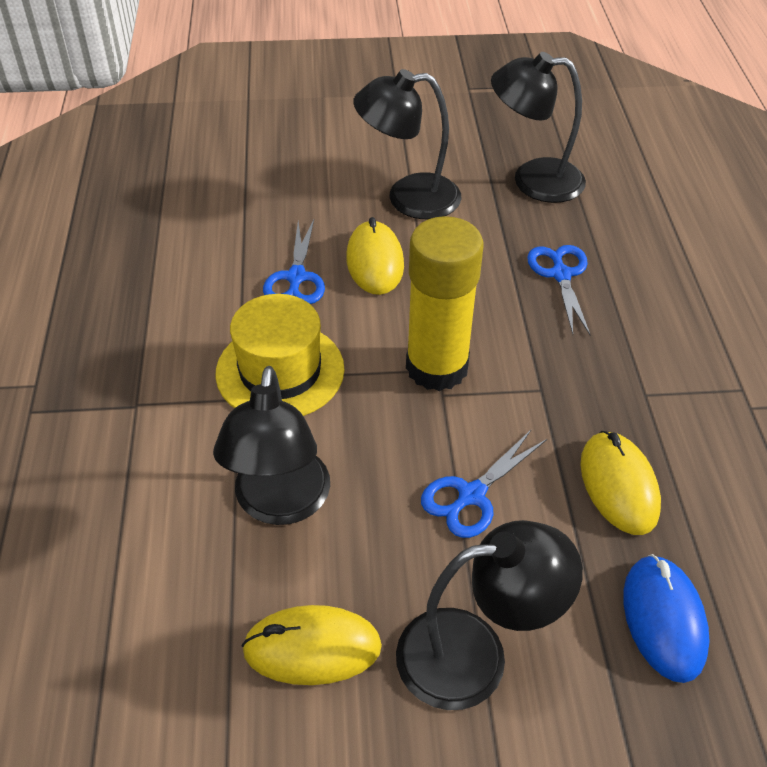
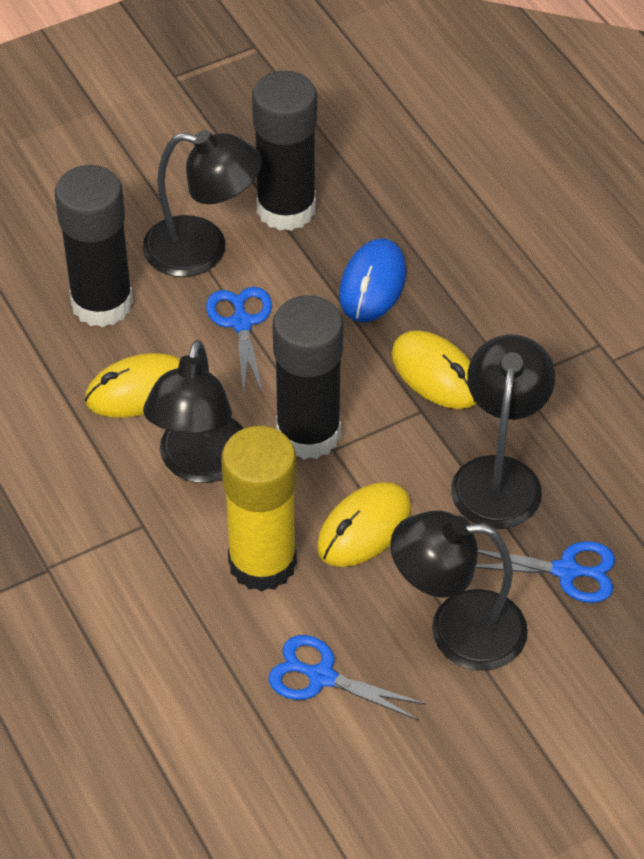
black glue stick: none = 0 -> [55,165,133,327] [252,71,317,231] [273,295,344,460] = 3
yellow hat: [216,294,345,416] = 1 -> none = 0

